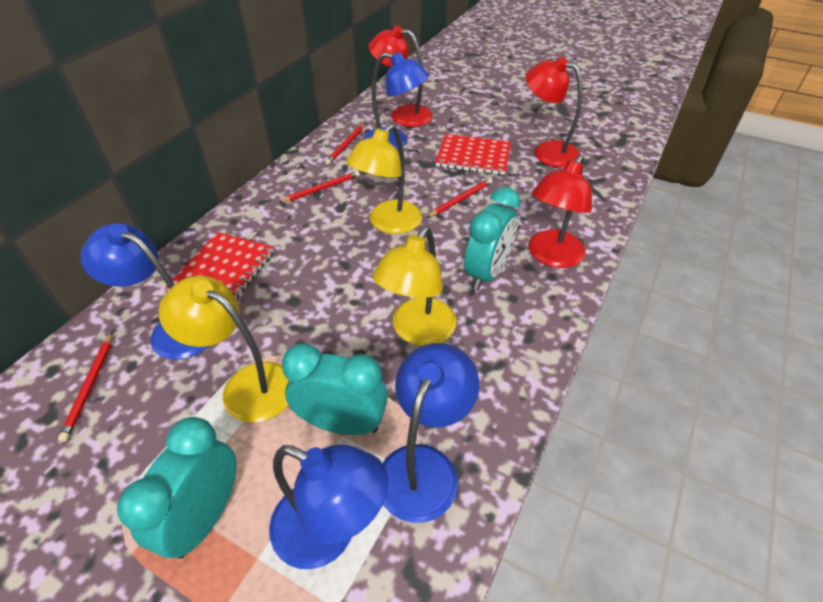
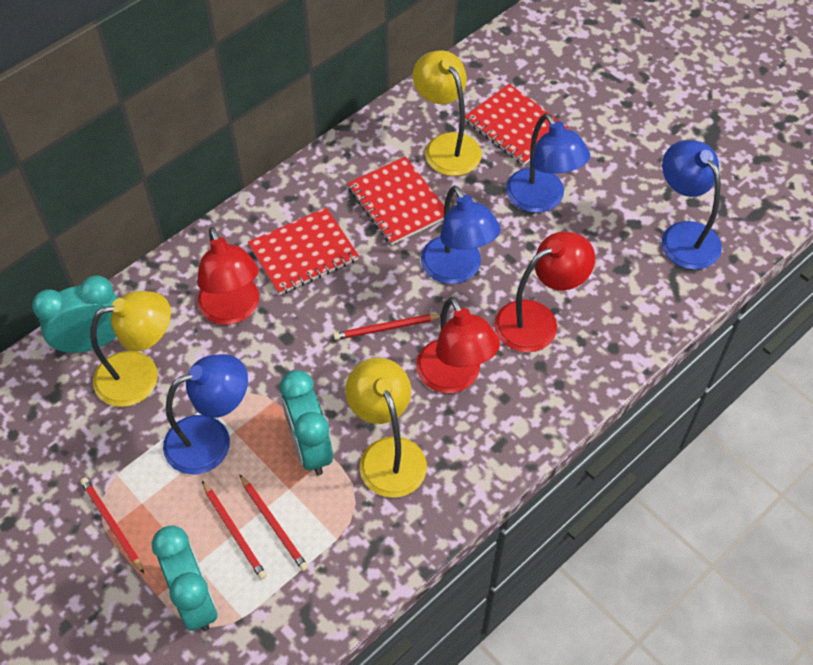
red notebook: [166,232,274,299] [435,134,511,175] = 2 -> [248,207,359,295] [347,157,444,245] [465,84,569,165] = 3

